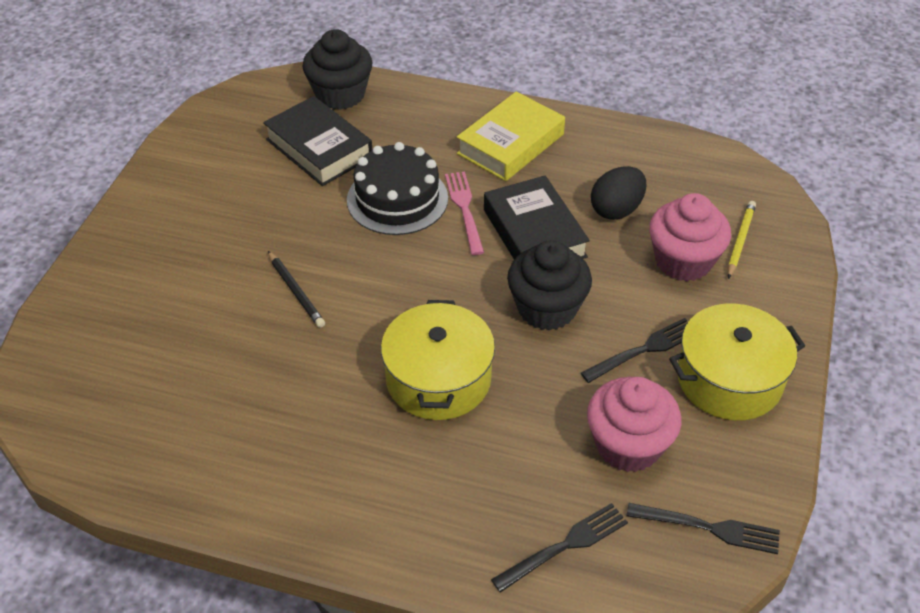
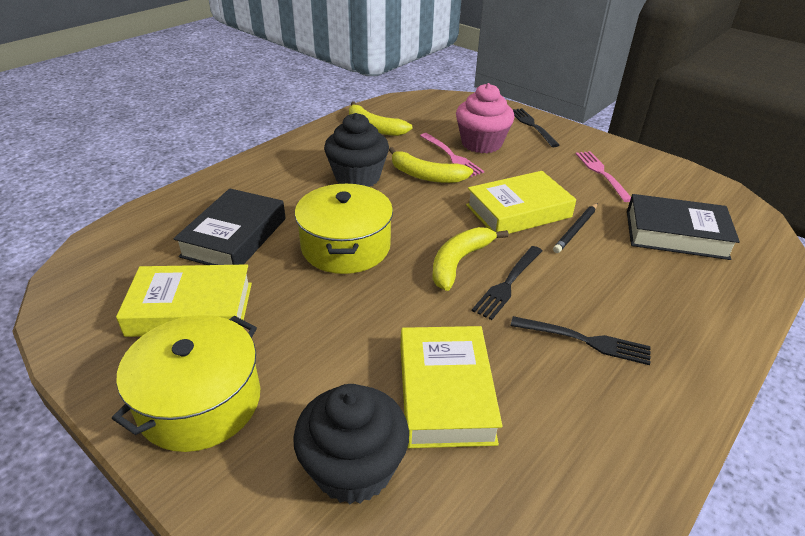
black cake: [347,142,448,235] = 1 -> none = 0
black egg: [591,166,646,220] = 1 -> none = 0
pink cupcake: [587,377,681,472] [649,193,731,281] = 2 -> [456,83,514,153] = 1
pink fork: [445,171,484,255] = 1 -> [420,133,484,177] [576,151,631,202] = 2
yellow banana: none = 0 -> [349,102,412,136] [389,147,473,183] [432,227,509,291] = 3
yellow book: [457,92,565,181] = 1 -> [116,264,252,337] [401,326,503,448] [466,171,576,234] = 3
yellow pencil: [728,201,756,279] = 1 -> none = 0

